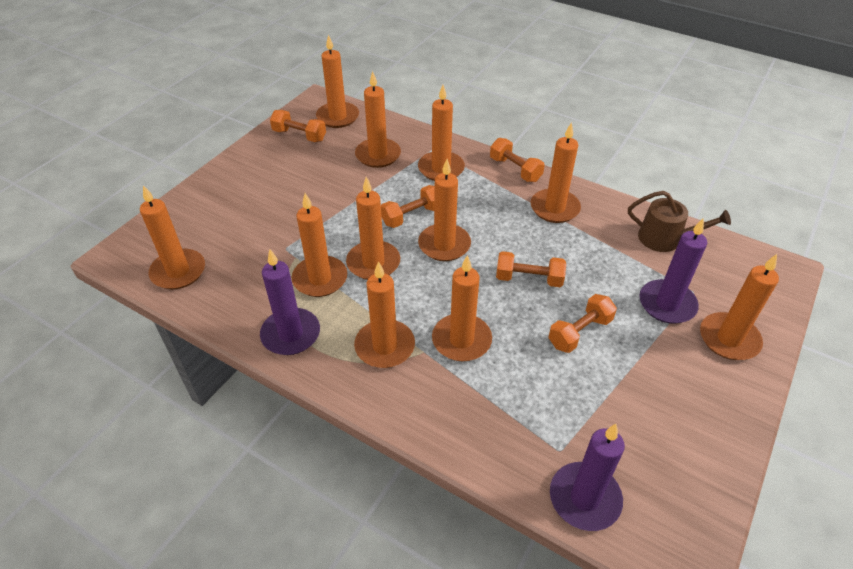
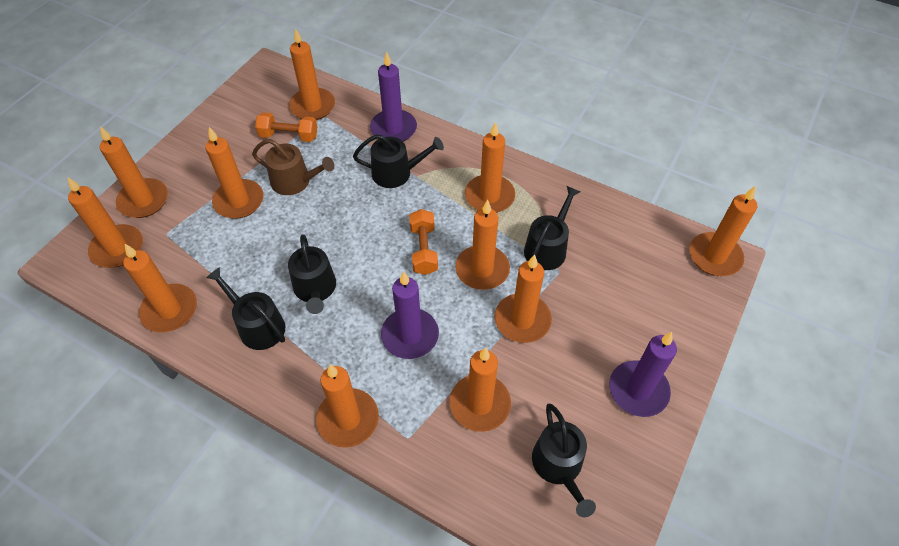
black watering can: none = 0 -> [206,267,285,350] [288,234,336,314] [353,134,444,188] [524,186,580,270] [532,404,596,517] = 5
orange dumbbell: [270,110,326,142] [381,185,435,228] [490,138,545,182] [496,251,566,287] [548,294,617,353] = 5 -> [255,112,317,142] [409,209,438,275] = 2

